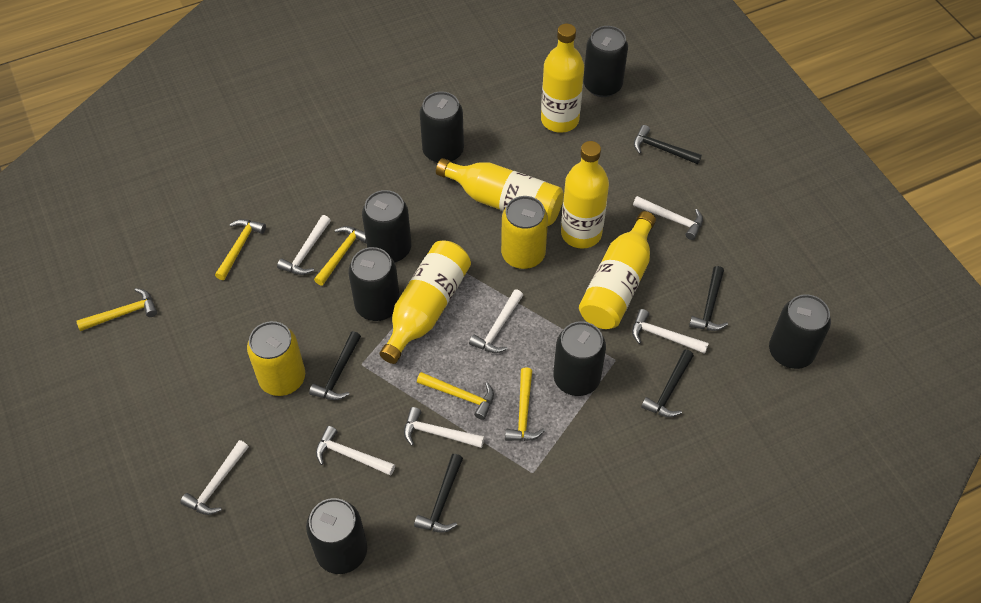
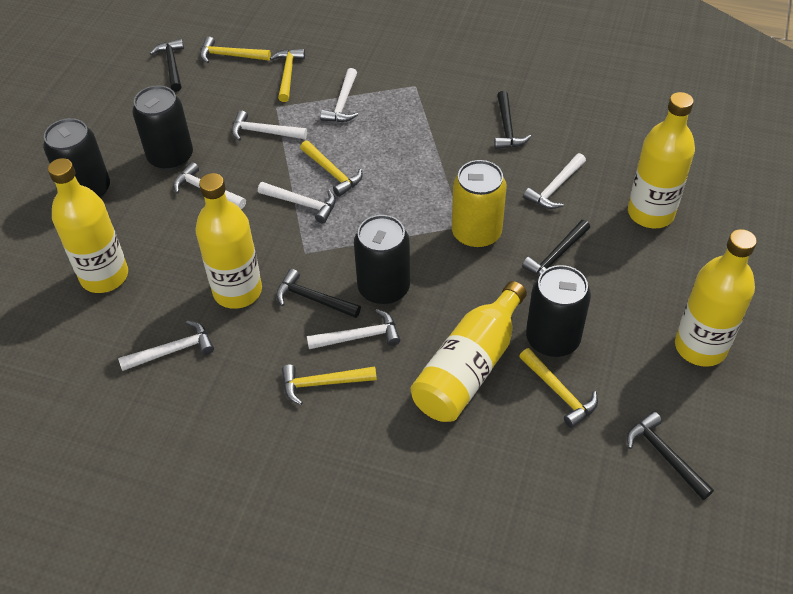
black can: [306,498,367,574] [348,247,400,321] [362,190,411,263] [420,91,464,163] [553,321,606,396] [583,26,628,97] [769,294,831,369] = 7 -> [43,118,110,198] [132,85,193,170] [354,215,410,305] [526,265,591,357] = 4
yellow can: [247,321,305,396] [501,196,548,269] = 2 -> [452,160,507,249] = 1

